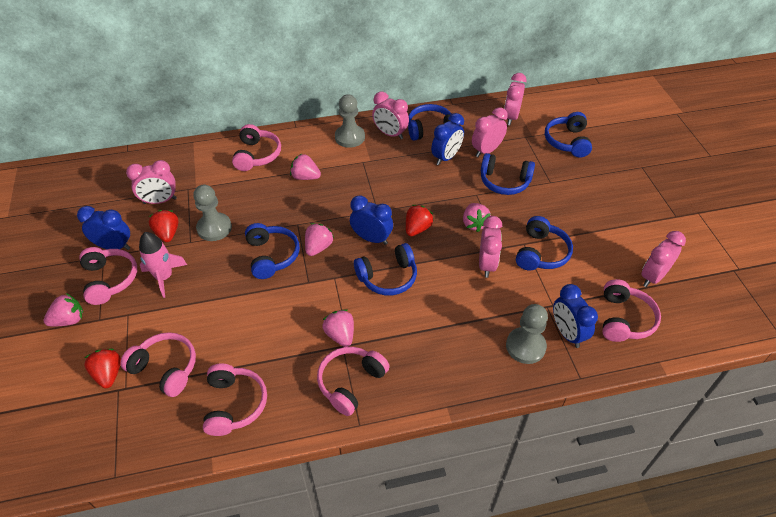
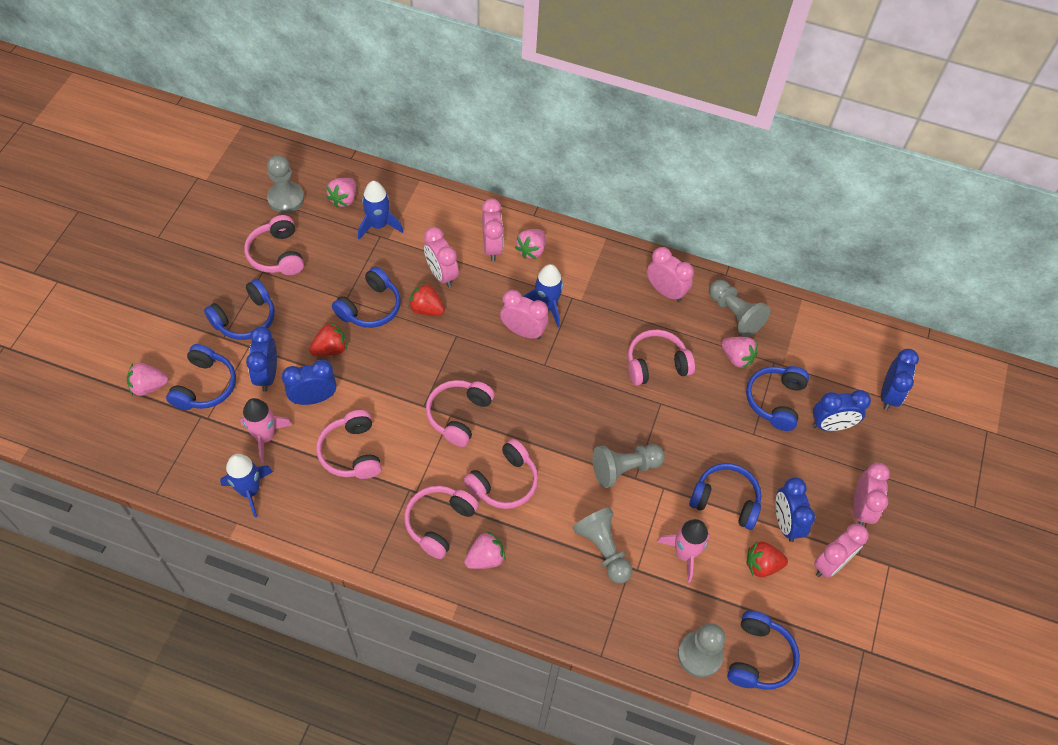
blue clock: [77,206,131,250] [350,195,393,245] [431,113,464,165] [553,284,598,348] = 4 -> [246,326,277,392] [282,360,337,405] [775,477,815,542] [812,390,871,431] [881,349,919,410] = 5
blue rocket: none = 0 -> [220,454,273,517] [358,181,403,240] [522,264,563,327] = 3
grey pawn: [193,185,232,241] [335,94,365,148] [506,304,548,364] = 3 -> [267,155,304,213] [572,507,632,584] [592,444,665,488] [678,623,725,678] [709,280,770,337] = 5
pink rocket: [139,232,187,298] = 1 -> [240,398,292,463] [657,519,710,583] = 2

